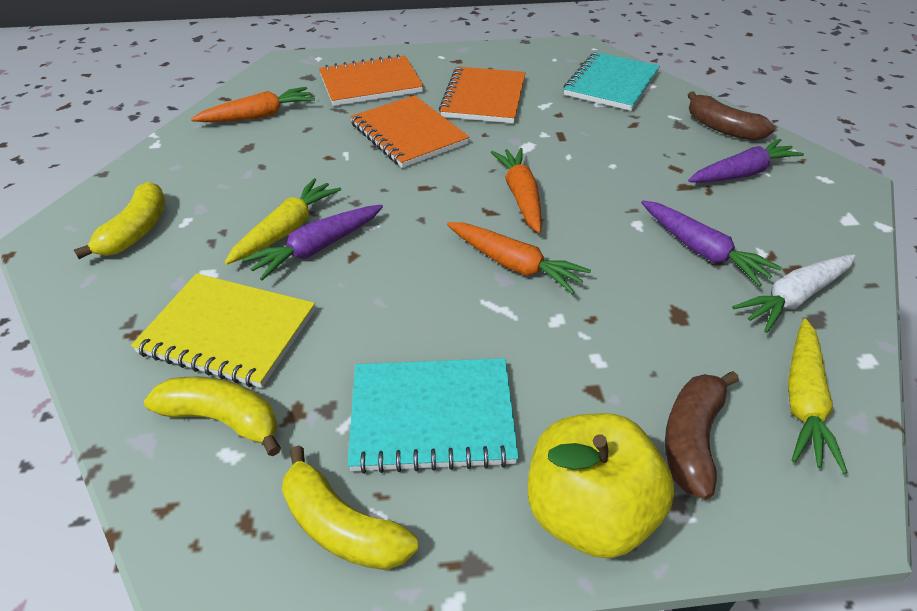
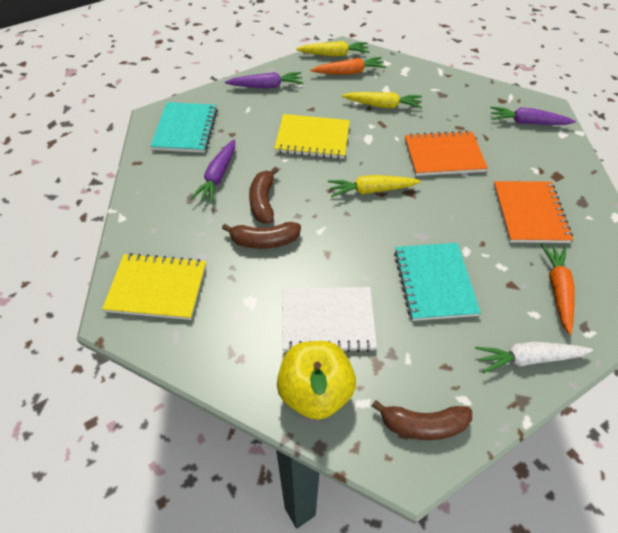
brown banana: [665,371,739,499] [688,91,775,141] = 2 -> [222,222,301,249] [249,167,279,224] [372,400,472,440] = 3
orange carrot: [191,87,315,122] [447,222,591,294] [491,148,542,233] = 3 -> [310,57,386,75] [541,244,575,335] = 2
orange notebook: [319,54,424,106] [350,95,470,168] [439,67,526,124] = 3 -> [405,130,488,176] [493,181,573,243] = 2
white notebook: none = 0 -> [282,287,377,352] = 1
yellow banana: [74,182,166,259] [144,377,281,456] [282,446,418,570] = 3 -> none = 0
yellow carrot: [224,178,341,265] [788,319,848,474] = 2 -> [296,41,370,56] [328,175,421,197] [342,92,422,109] = 3
yellow notebook: [131,273,315,388] = 1 -> [102,253,206,320] [274,114,350,159] = 2

